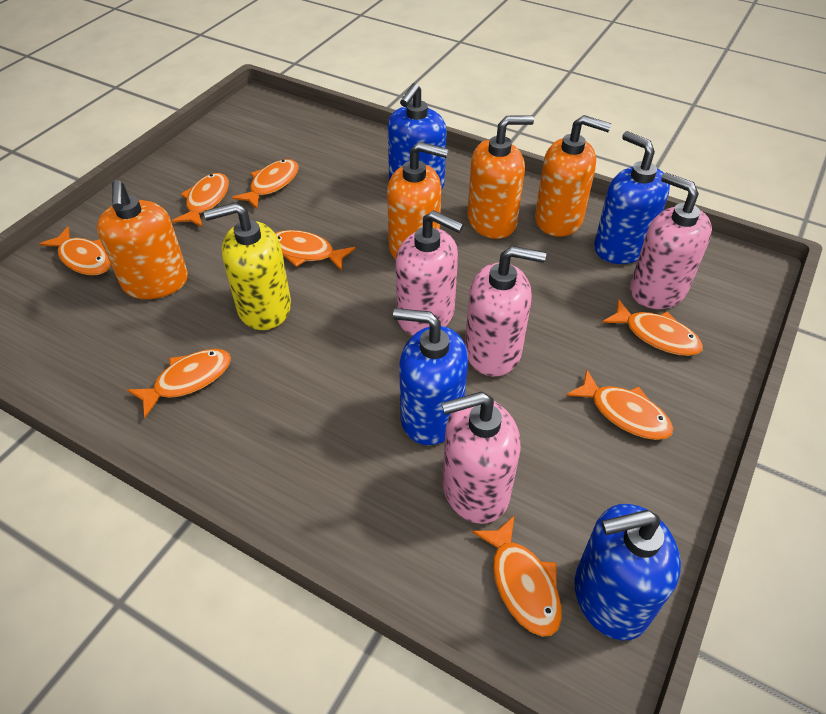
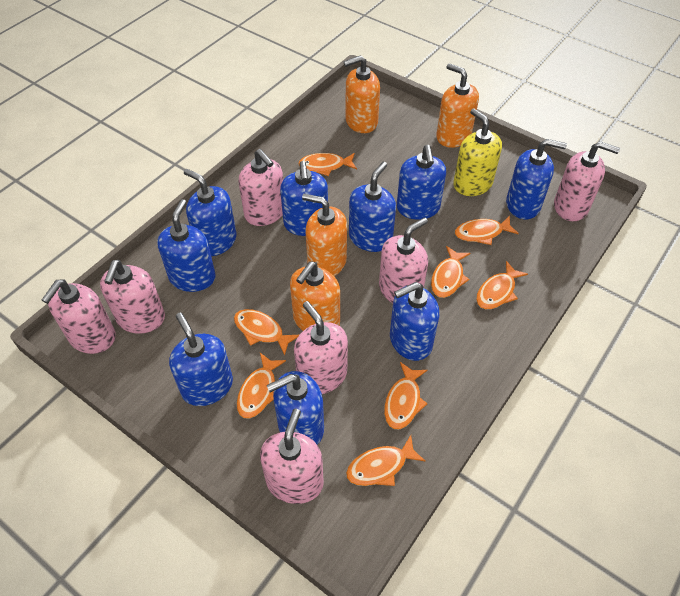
blue soap dispenser: [388,83,447,190] [393,308,468,445] [574,504,681,640] [594,131,670,264] = 4 -> [157,199,216,292] [169,312,233,406] [184,169,237,256] [267,371,324,445] [280,161,328,236] [349,162,396,252] [390,282,439,361] [397,145,446,220] [506,139,567,219] = 9
pink soap dispenser: [396,210,464,335] [441,392,521,524] [465,246,546,376] [630,172,712,309] = 4 -> [42,279,116,354] [100,260,165,334] [239,149,283,226] [260,409,324,504] [294,301,348,394] [379,217,428,303] [554,141,620,221] = 7

